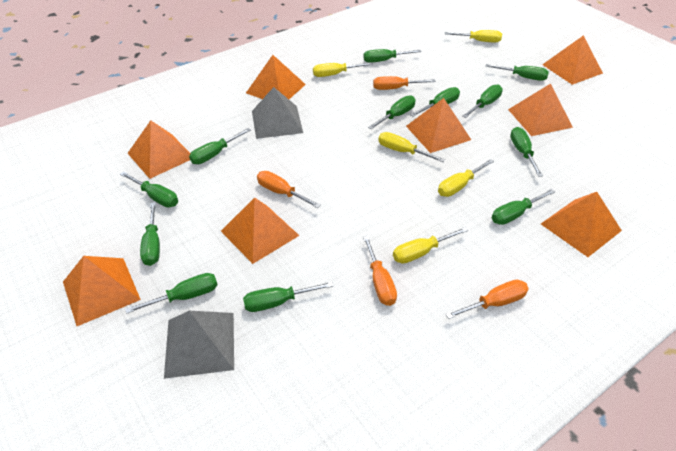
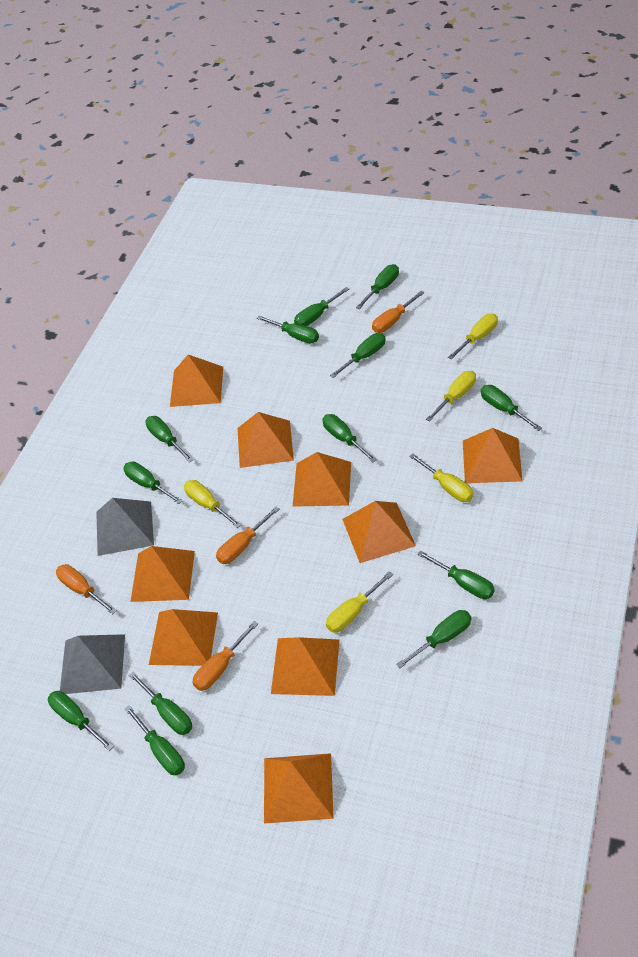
green screwdriver: [120,171,178,207] [125,273,218,314] [140,202,160,266] [189,128,251,164] [243,282,334,312] [363,49,421,63] [368,95,416,129] [410,87,460,117] [463,84,503,118] [486,64,549,81] [492,189,555,225] [510,127,543,177] = 12 -> [48,691,114,751] [123,462,182,504] [125,705,185,775] [129,671,192,735] [145,416,193,462] [257,316,319,343] [294,287,349,326] [322,414,377,462] [330,333,386,378] [356,264,399,309] [396,610,471,668] [417,550,495,599] [481,385,542,431] = 13
orange pyramid: [63,256,141,326] [127,120,190,179] [221,197,300,264] [246,55,306,99] [406,98,471,153] [508,84,573,136] [541,192,622,257] [542,35,603,85] = 8 -> [130,546,195,602] [149,609,218,666] [170,355,223,407] [238,412,294,468] [264,753,334,823] [271,637,340,696] [293,452,351,507] [342,501,416,563] [463,428,523,483] = 9

